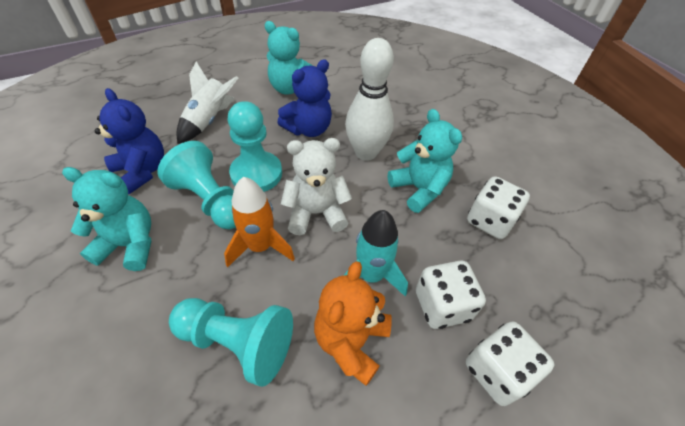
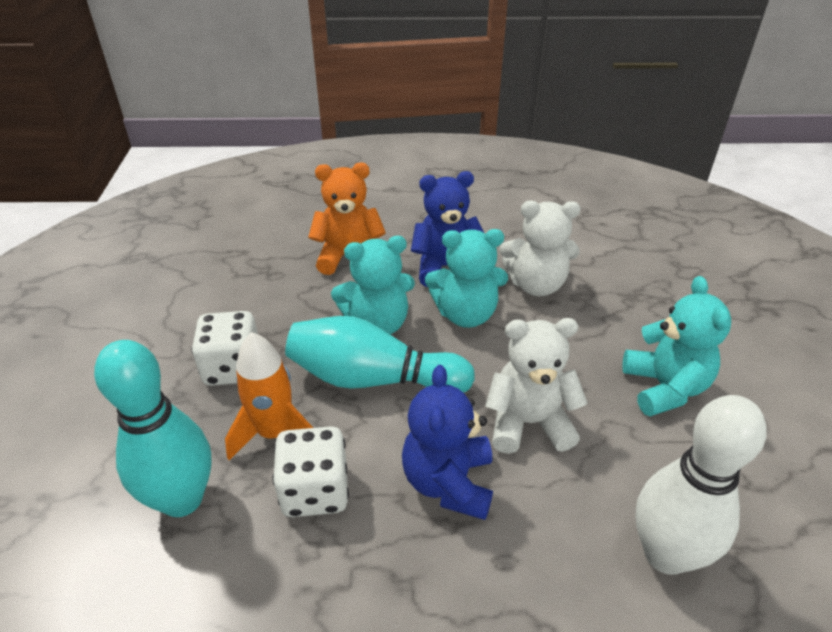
turquoise bowling pin: none = 0 -> [94,340,212,517] [285,316,475,393] = 2
turquoise pawn: [157,141,236,229] [169,298,293,387] [228,101,282,192] = 3 -> none = 0
turquoise rocket: [344,210,408,297] = 1 -> none = 0
white dice: [416,260,486,329] [466,321,554,406] [467,176,530,239] = 3 -> [191,311,258,386] [272,426,349,517] = 2
white rocket: [176,62,238,144] = 1 -> none = 0
white teddy bear: [281,138,352,235] = 1 -> [485,318,588,454] [500,201,581,296] = 2

